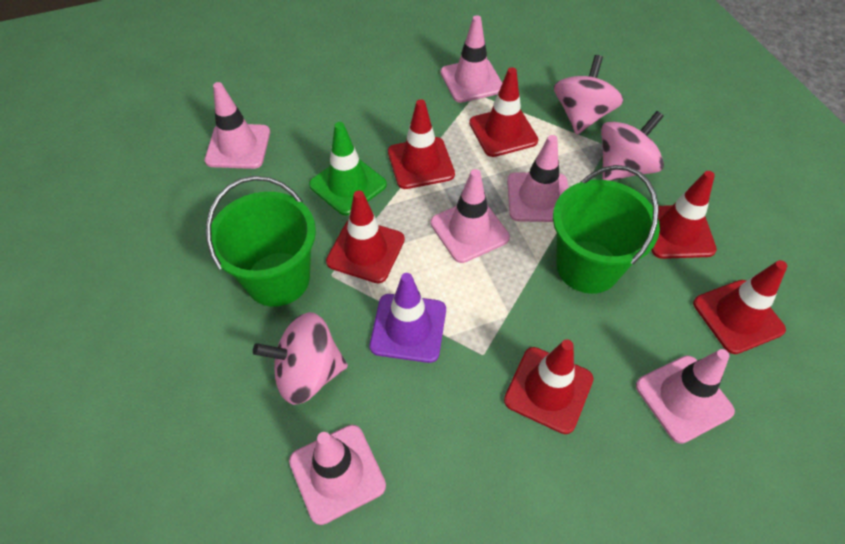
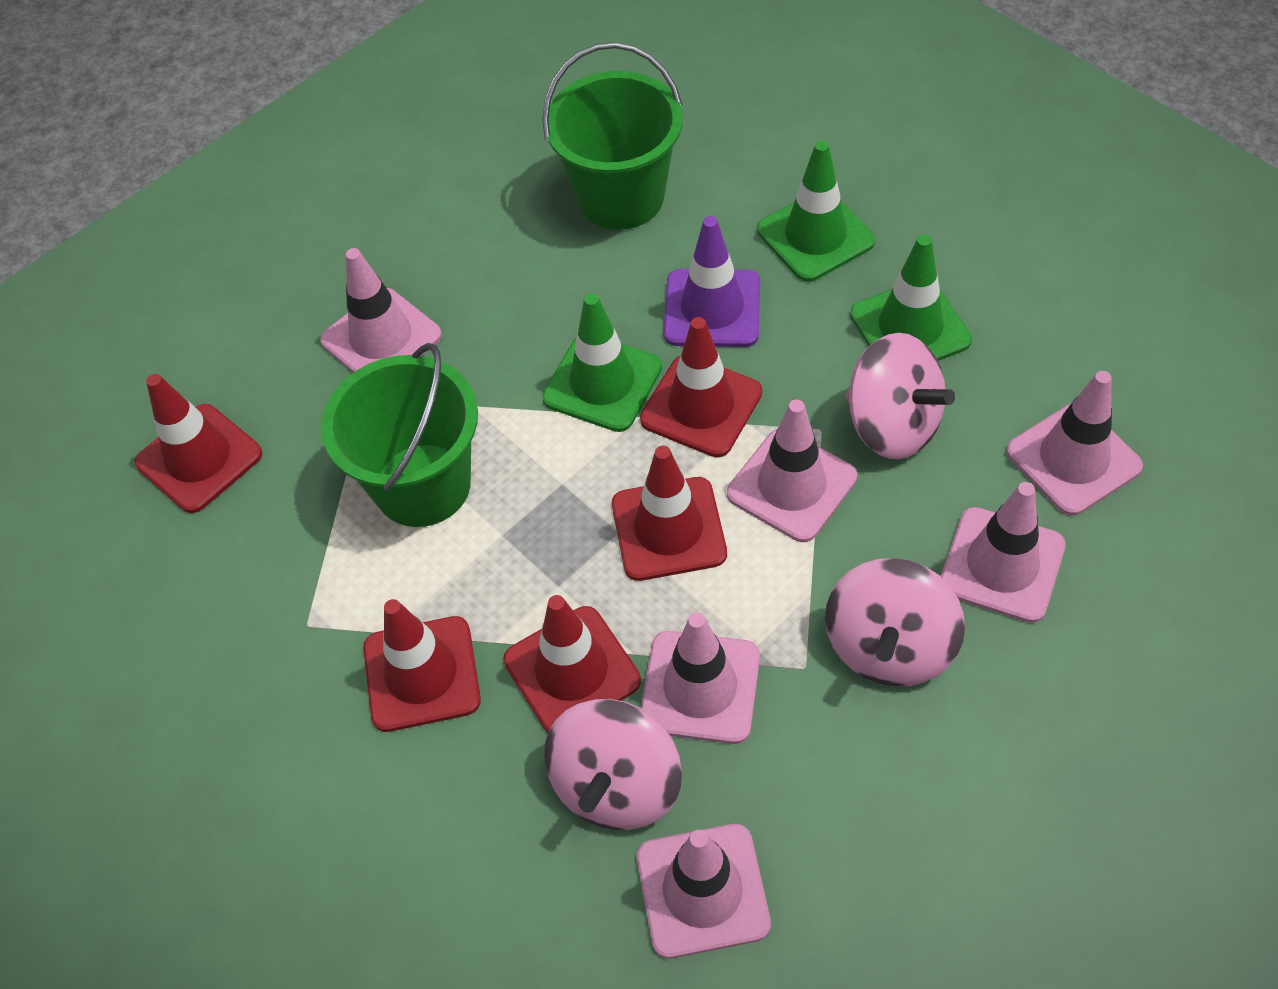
green traffic cone: [309,122,387,216] = 1 -> [542,293,662,432] [757,141,875,282] [850,234,972,361] = 3
red traffic cone: [326,190,405,283] [388,99,455,189] [469,67,538,157] [504,339,594,434] [652,171,717,259] [693,260,787,354] = 6 -> [135,374,262,513] [363,599,481,732] [503,595,641,732] [612,446,727,581] [640,317,762,457] = 5

